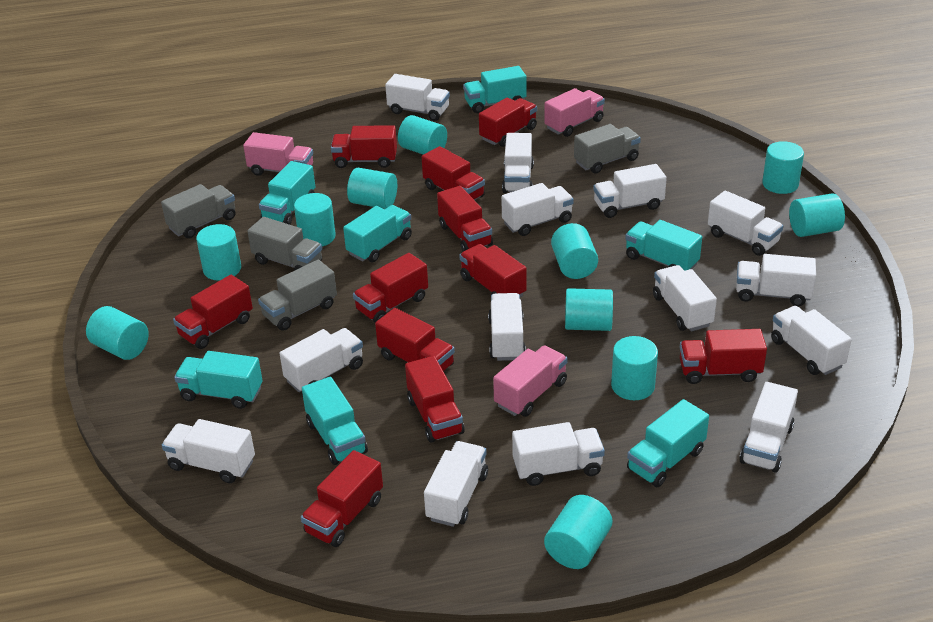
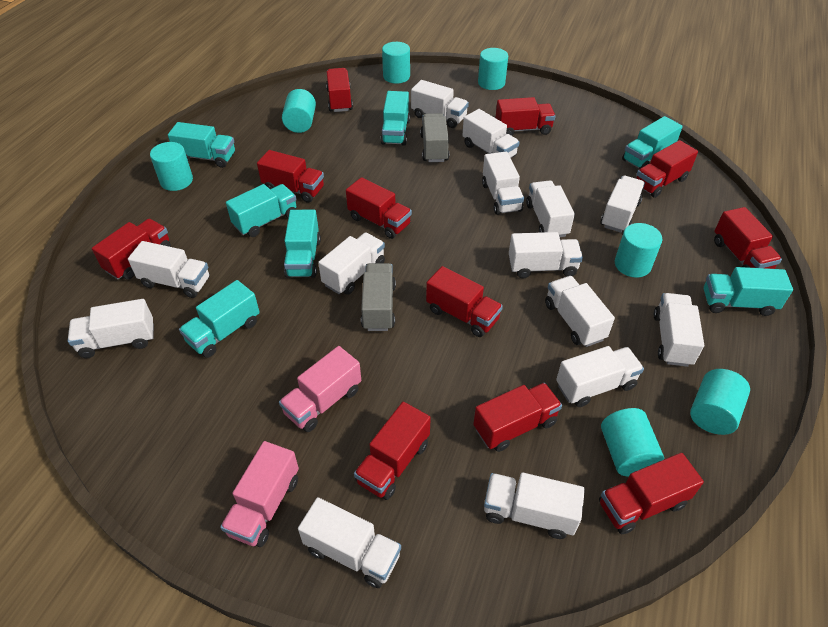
grey truck: [161,184,236,238] [247,217,322,271] [258,260,337,331] [574,124,641,174] = 4 -> [361,263,396,331] [420,113,449,162] = 2
pink truck: [243,132,313,176] [493,345,567,417] [544,88,605,137] = 3 -> [220,441,299,547] [279,346,361,432] = 2
turquoise cylinder: [86,306,149,360] [196,224,241,281] [294,193,336,247] [347,168,397,209] [398,115,447,155] [544,495,612,569] [551,223,598,279] [565,288,613,331] [611,336,658,400] [762,141,804,194] [789,193,845,237] = 11 -> [150,142,193,191] [282,89,316,133] [382,42,410,84] [478,48,508,90] [601,408,664,477] [615,223,662,278] [690,369,750,435] = 7

